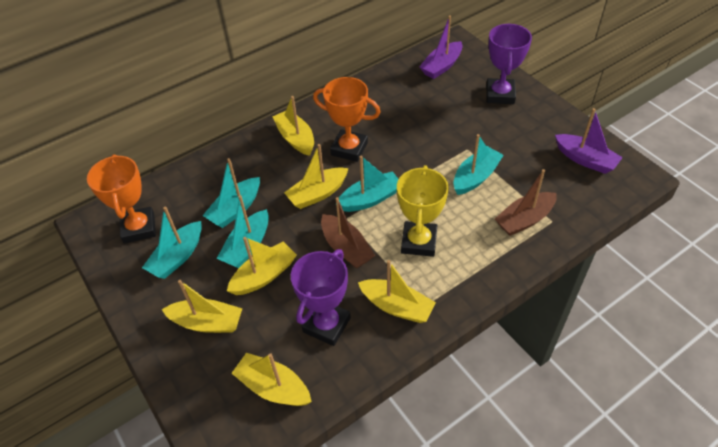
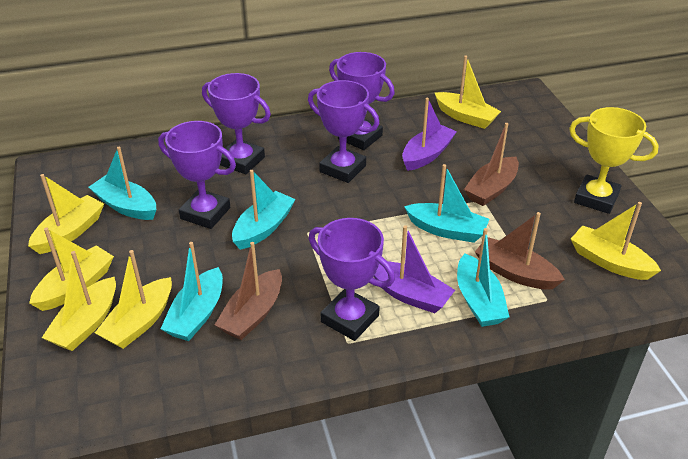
brown boat: [321,197,375,269] [495,169,557,236] = 2 -> [215,242,282,340] [464,123,519,206] [475,212,565,290] = 3
orange trophy: [87,154,156,244] [313,77,381,162] = 2 -> none = 0
purple trophy: [291,249,351,346] [486,24,532,104] = 2 -> [158,121,236,229] [202,73,271,174] [308,80,380,183] [309,218,395,341] [329,52,395,150] = 5

